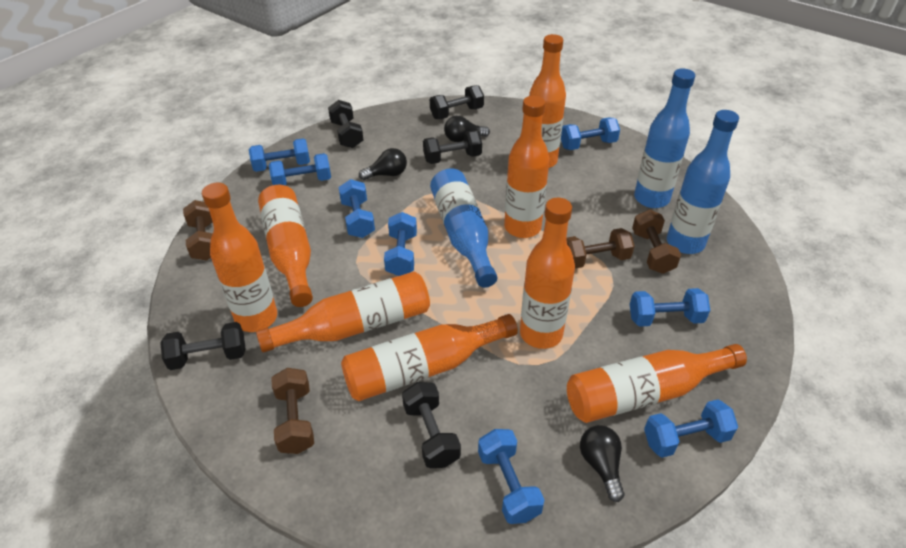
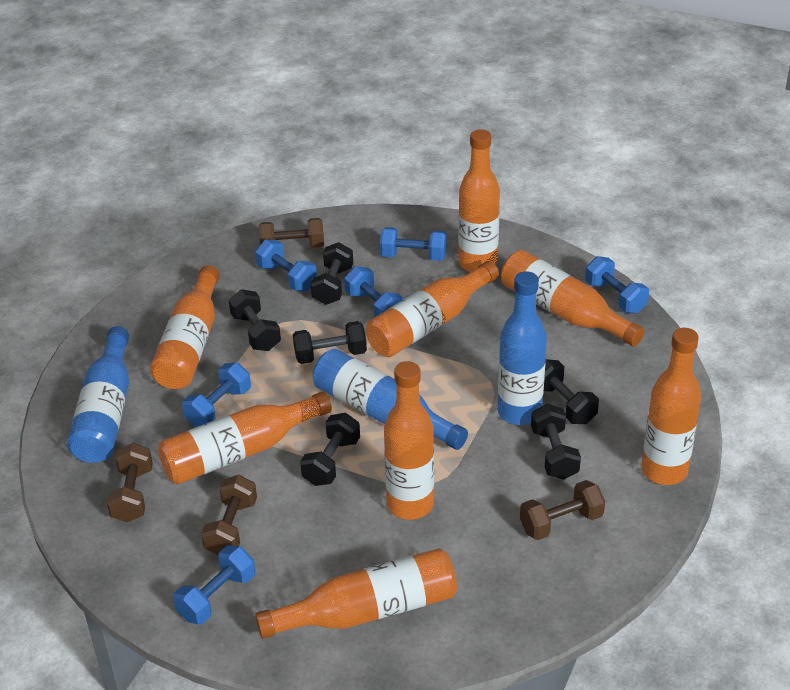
black dumbbell: [160,322,246,370] [328,100,363,148] [402,382,461,468] [423,130,482,164] [430,85,484,119] = 5 -> [229,289,281,351] [293,321,367,364] [300,413,360,486] [311,242,353,305] [531,404,581,480] [544,359,599,424] = 6
black light bulb: [359,148,407,180] [444,116,490,142] [580,425,625,502] = 3 -> none = 0
blue dumbbell: [249,138,310,172] [269,153,331,186] [338,179,375,238] [384,212,417,276] [478,429,544,524] [561,118,620,150] [630,288,710,327] [644,399,738,458] = 8 -> [173,545,255,624] [182,362,251,427] [255,240,317,291] [344,266,403,318] [380,227,447,261] [585,256,649,314] = 6

